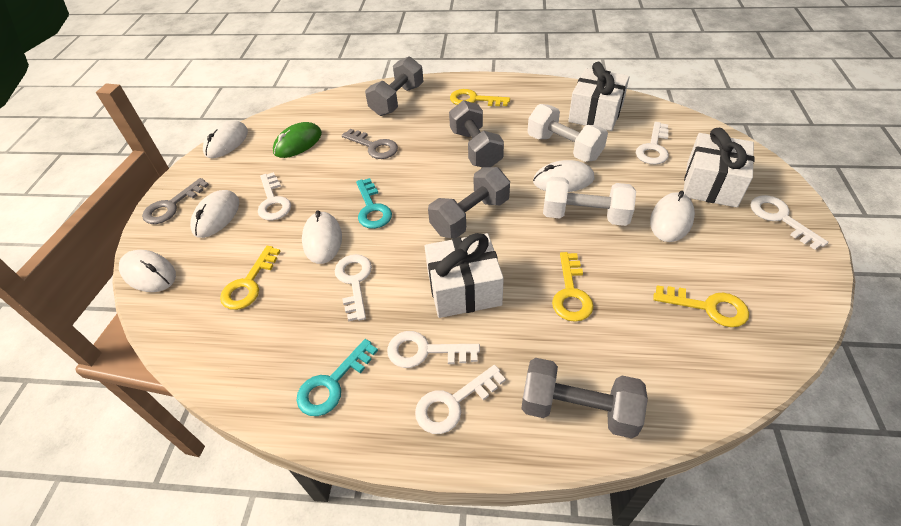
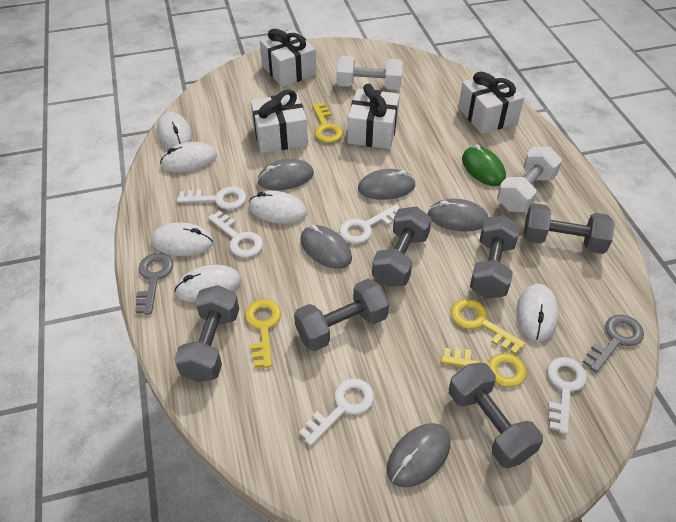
grey dumbbell: [365,56,424,116] [428,167,510,238] [449,100,504,167] [521,358,648,439] = 4 -> [174,285,239,382] [294,279,389,351] [372,206,432,287] [449,362,543,468] [470,215,520,299] [524,203,615,254] = 6
grey mouse: none = 0 -> [257,159,314,190] [300,225,352,269] [358,169,416,200] [387,423,450,487] [428,199,488,231] = 5
turquoise key: [297,339,378,416] [356,178,392,229] = 2 -> none = 0
white gift: [424,233,504,318] [568,62,630,131] [683,128,755,208] = 3 -> [250,90,308,153] [260,29,316,87] [348,84,400,149] [458,72,524,134] = 4
white key: [258,172,291,220] [335,254,372,322] [387,331,480,368] [415,365,505,434] [636,122,669,165] [751,195,828,250] = 6 -> [177,187,247,210] [208,211,263,258] [299,378,374,446] [339,205,400,244] [547,357,587,434] = 5

